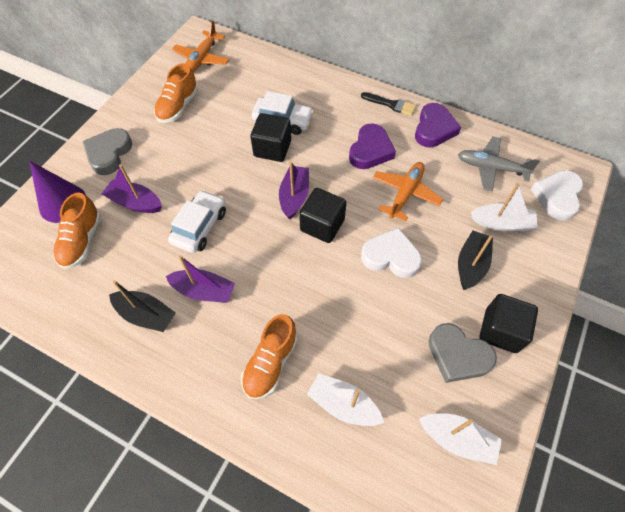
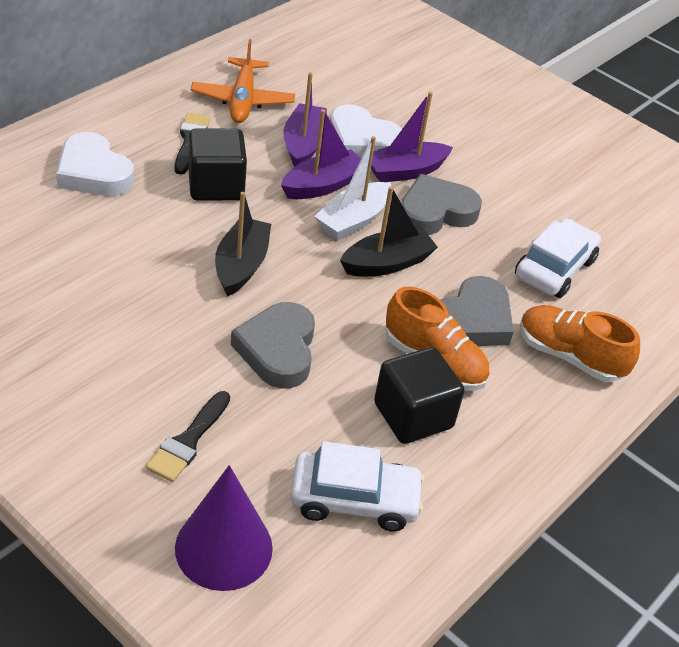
black brush: [361,92,416,116] = 1 -> [146,391,230,482] [175,113,210,175] = 2
black cube: [250,113,291,162] [299,188,347,243] [480,294,538,353] = 3 -> [188,128,247,200] [374,347,464,444] = 2
grey heart: [83,128,132,175] [428,323,497,383] = 2 -> [231,302,315,389] [401,174,482,235] [441,276,514,346] = 3
grey plane: [458,137,540,192] = 1 -> none = 0
orange plane: [172,21,230,72] [373,162,443,221] = 2 -> [191,39,295,123] = 1
orange shoe: [53,193,101,269] [154,63,198,123] [241,314,298,399] = 3 -> [386,286,489,391] [520,305,640,382] = 2
purple heart: [349,123,396,169] [415,103,461,147] = 2 -> none = 0
white boat: [307,373,384,426] [419,414,502,465] [471,183,538,231] = 3 -> [314,136,391,240] = 1

